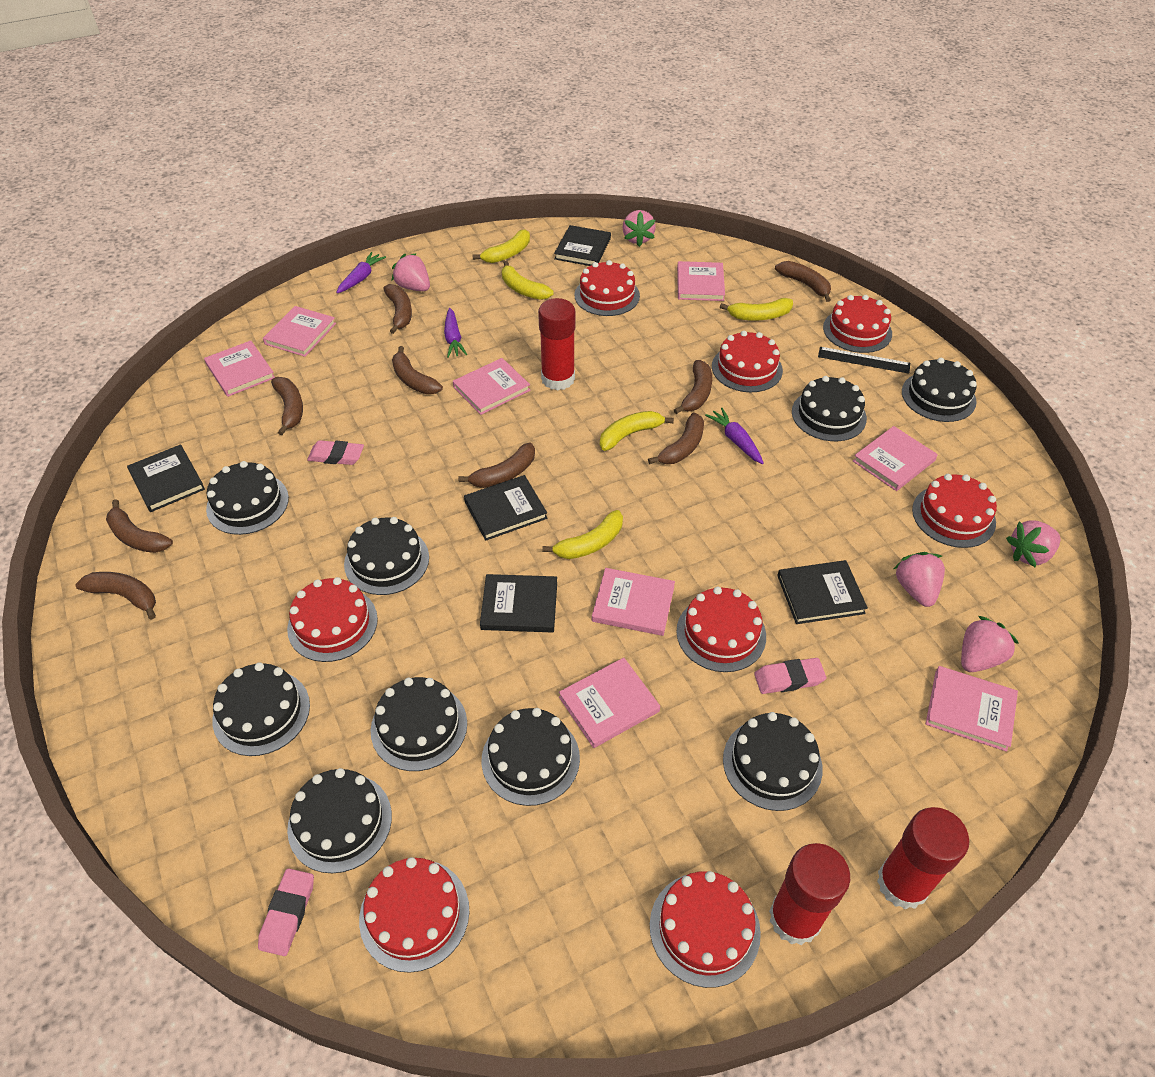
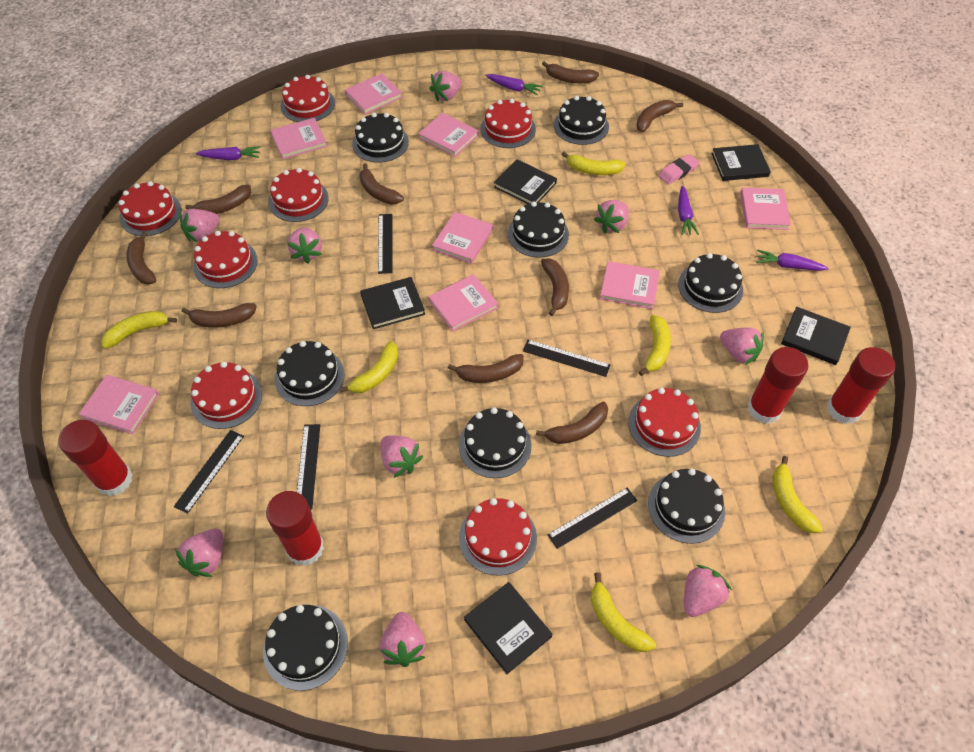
black cake: [206,461,289,535] [212,662,310,756] [287,768,392,873] [344,517,429,595] [370,677,467,771] [481,708,580,806] [723,712,823,811] [792,376,867,441] [902,358,977,422] = 9 -> [263,605,348,691] [275,341,345,406] [352,113,409,163] [459,407,532,478] [508,201,569,258] [554,96,609,145] [648,468,725,544] [678,253,743,313] = 8
black ruler: [818,347,910,374] = 1 -> [174,430,244,514] [297,424,320,509] [378,214,392,274] [523,340,610,377] [547,488,637,549] = 5
pink eraser: [258,868,314,956] [307,440,364,465] [754,658,826,694] = 3 -> [658,154,700,184] = 1
pink strawberry: [392,253,430,291] [622,210,656,247] [894,552,945,607] [961,616,1019,672] [1006,520,1061,568] = 5 -> [175,529,223,577] [180,209,220,243] [287,227,322,263] [380,435,423,478] [380,612,426,667] [429,71,461,102] [594,200,629,233] [684,565,732,617] [720,327,764,365] = 9
purple carrot: [336,252,386,293] [444,308,467,358] [705,407,764,464] = 3 -> [196,146,261,160] [485,74,543,95] [678,186,699,235] [756,249,829,271] = 4
red glue stick: [538,298,575,390] [769,843,850,946] [877,807,969,910] = 3 -> [58,420,133,496] [266,491,324,566] [747,347,808,424] [827,347,895,424] = 4
yellow banana: [472,229,530,263] [502,261,553,300] [542,510,623,559] [600,411,674,451] [720,298,793,321] = 5 -> [101,311,177,349] [339,341,398,393] [562,152,626,175] [591,573,656,652] [639,315,671,376] [772,456,823,533] = 6

